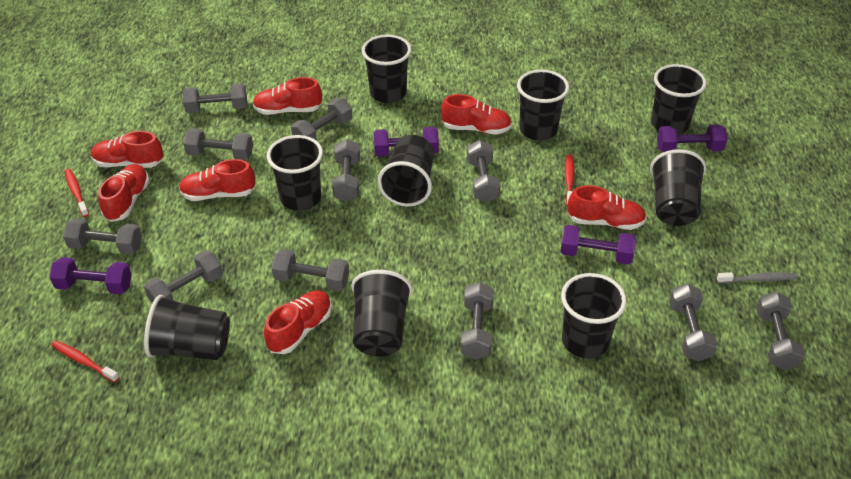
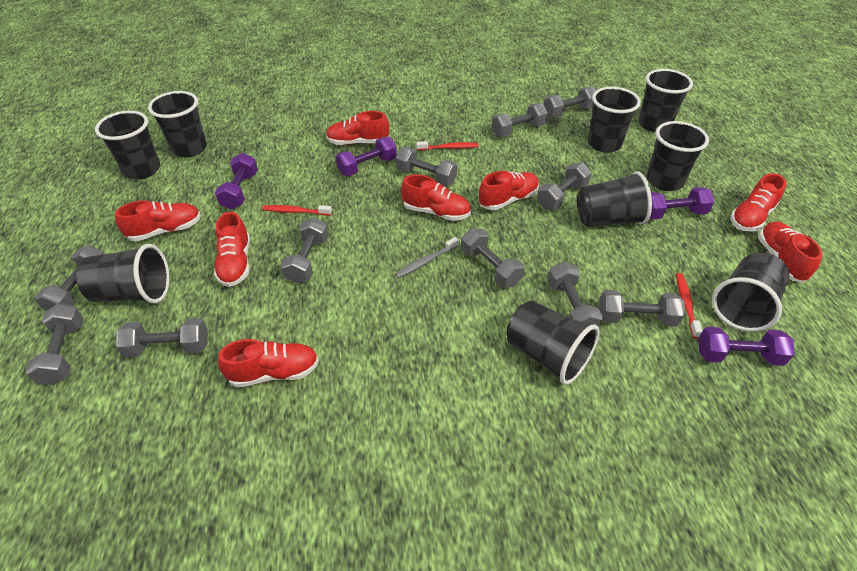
red shoe: [91,131,163,168] [99,164,150,222] [179,159,255,201] [253,77,322,115] [264,291,332,354] [441,94,512,135] [568,185,647,230] = 7 -> [115,200,201,241] [214,212,250,287] [218,339,319,387] [326,111,389,145] [401,174,471,221] [479,171,539,210] [730,173,786,231] [758,222,822,283] = 8

